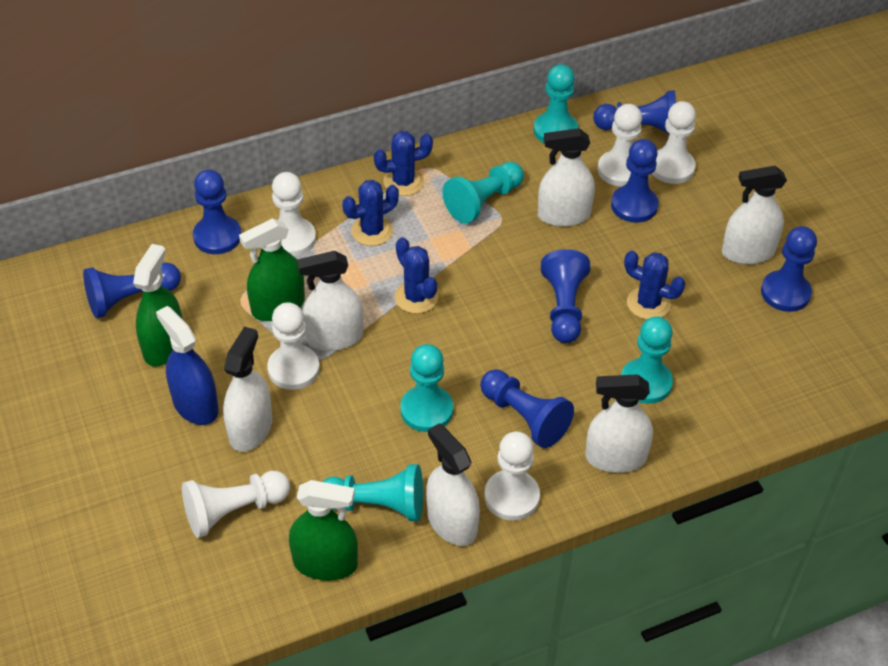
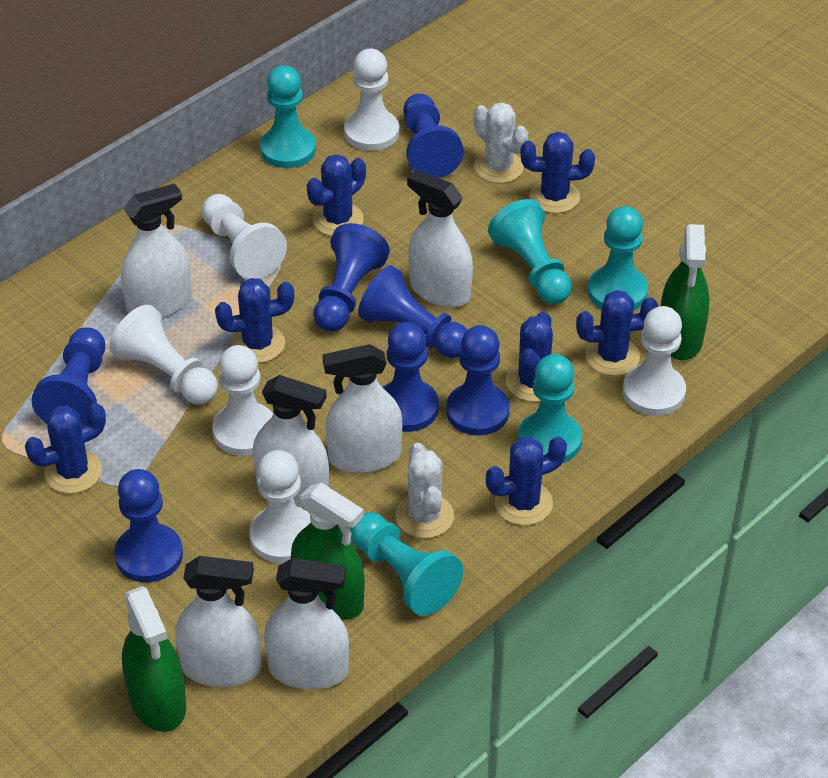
blue cactus: [342,180,399,246] [374,131,433,196] [395,237,438,314] [624,251,685,320] = 4 -> [25,403,106,494] [215,278,294,363] [307,154,366,236] [486,436,567,525] [506,311,553,402] [521,132,595,213] [576,290,658,376] = 7
blue spray bottle: [156,306,219,425] = 1 -> none = 0
white cactus: none = 0 -> [395,443,454,539] [474,102,528,183] = 2

